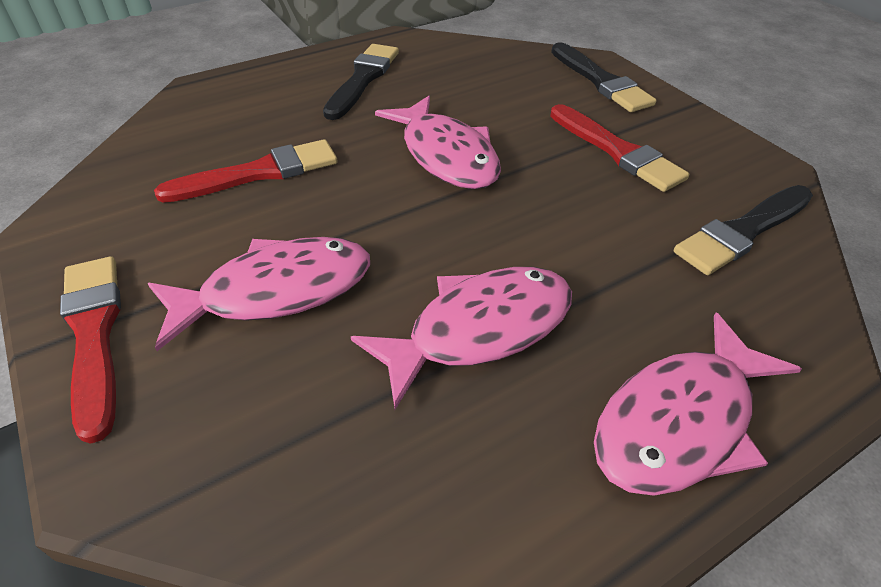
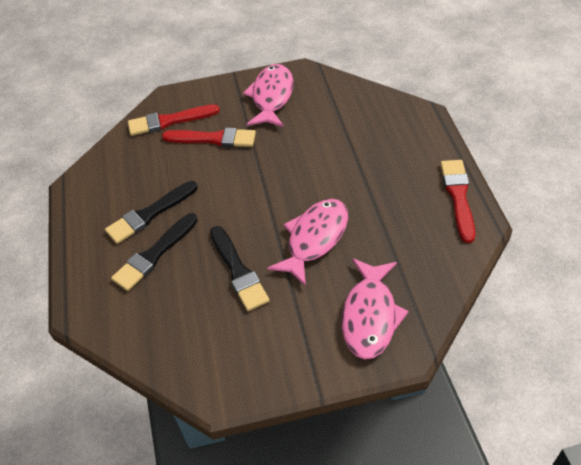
pink fish: [148,237,370,351] [351,267,572,409] [375,96,501,189] [594,313,802,496] = 4 -> [243,64,294,127] [267,199,348,287] [342,258,409,359] = 3

